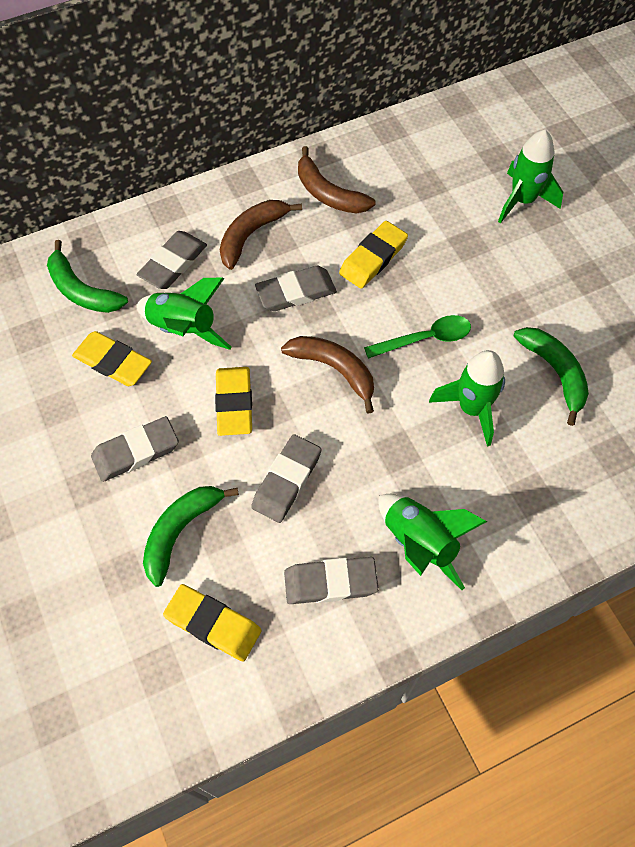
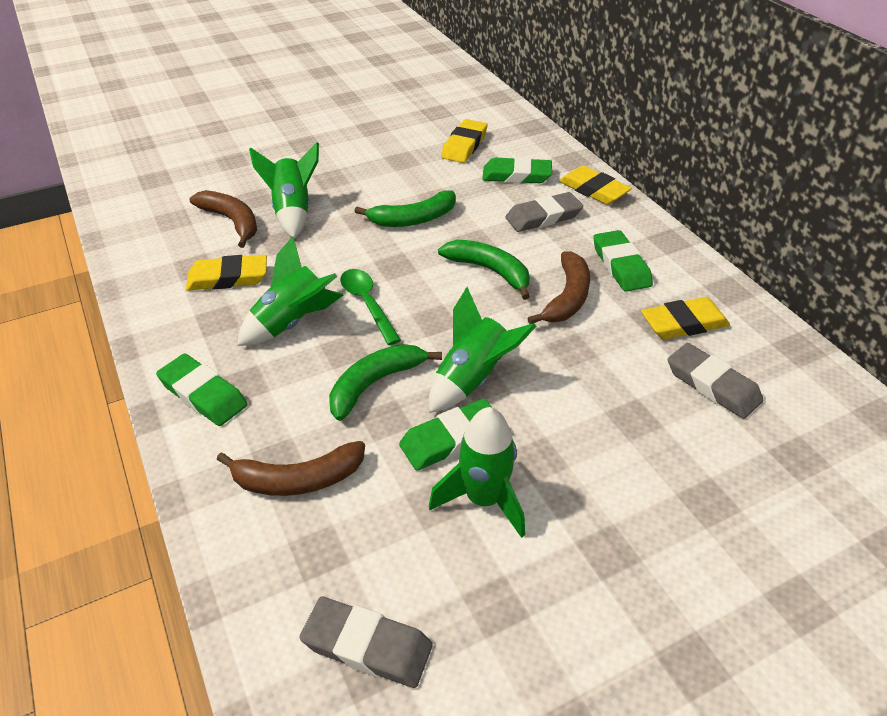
green eraser: none = 0 -> [156,353,248,426] [399,399,491,471] [482,157,552,183] [593,230,653,292] = 4
grey eraser: [91,416,179,482] [137,231,207,289] [251,434,322,523] [255,266,337,311] [284,557,379,604] = 5 -> [300,596,433,688] [506,192,583,232] [668,343,763,419] = 3

